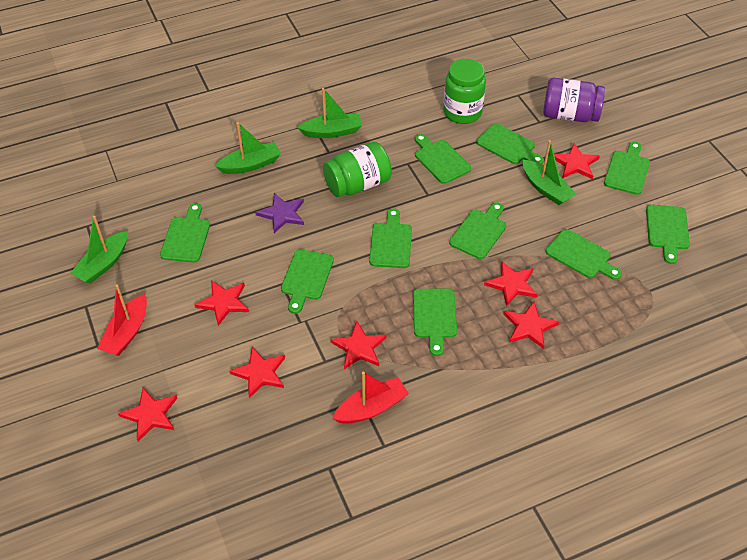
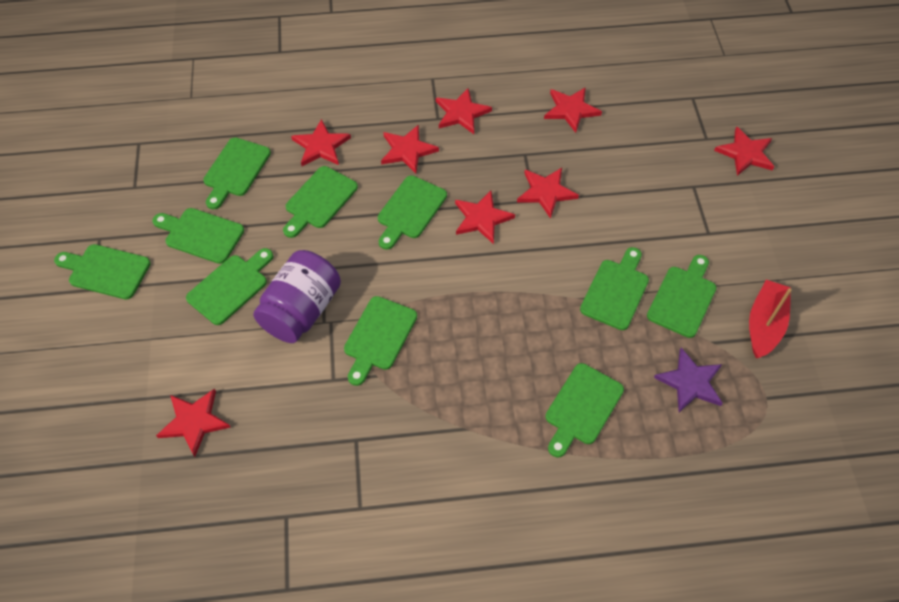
green boat: [71,216,128,284] [215,122,281,174] [297,88,362,138] [523,140,576,205] = 4 -> none = 0
green jar: [323,142,392,197] [443,59,486,124] = 2 -> none = 0
red boat: [97,284,147,356] [332,372,409,424] = 2 -> [749,280,792,358] = 1
red star: [118,388,177,442] [195,280,249,326] [229,347,285,398] [330,321,387,369] [484,261,538,306] [503,301,559,349] [554,143,600,179] = 7 -> [156,389,231,457] [291,119,351,166] [381,125,439,174] [436,88,492,134] [455,191,515,244] [517,168,579,219] [544,87,602,133] [714,127,774,176] = 8

